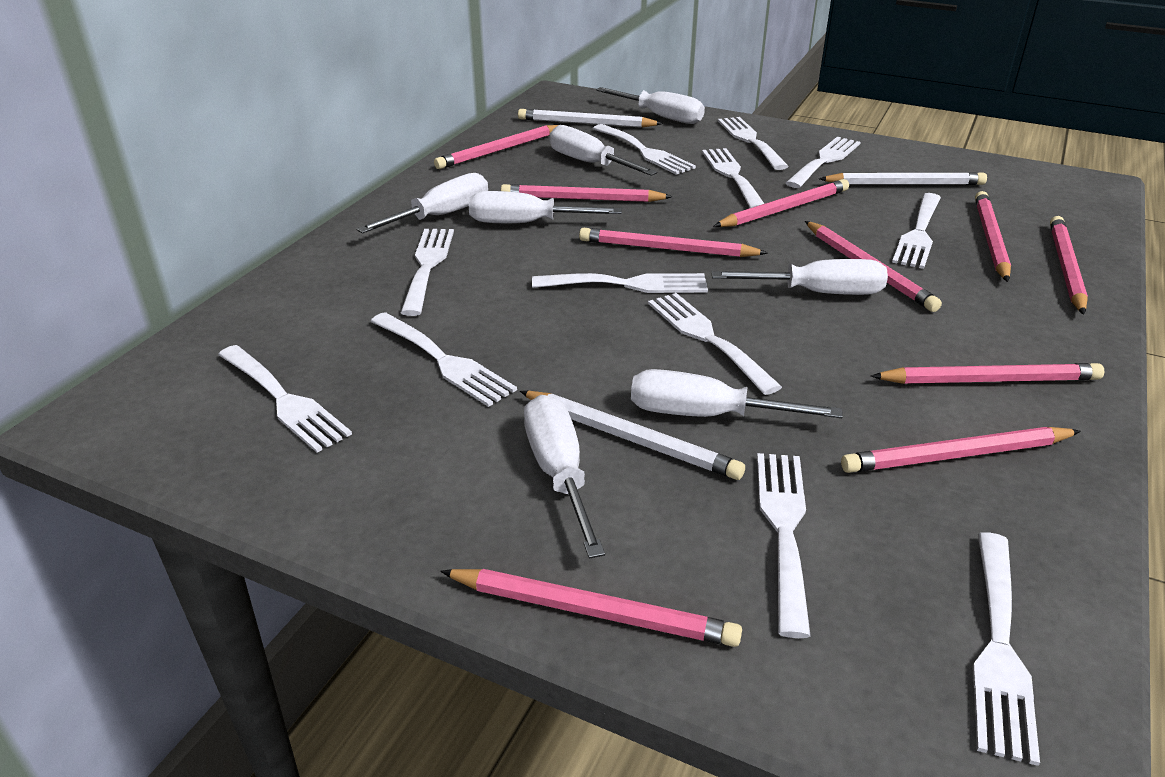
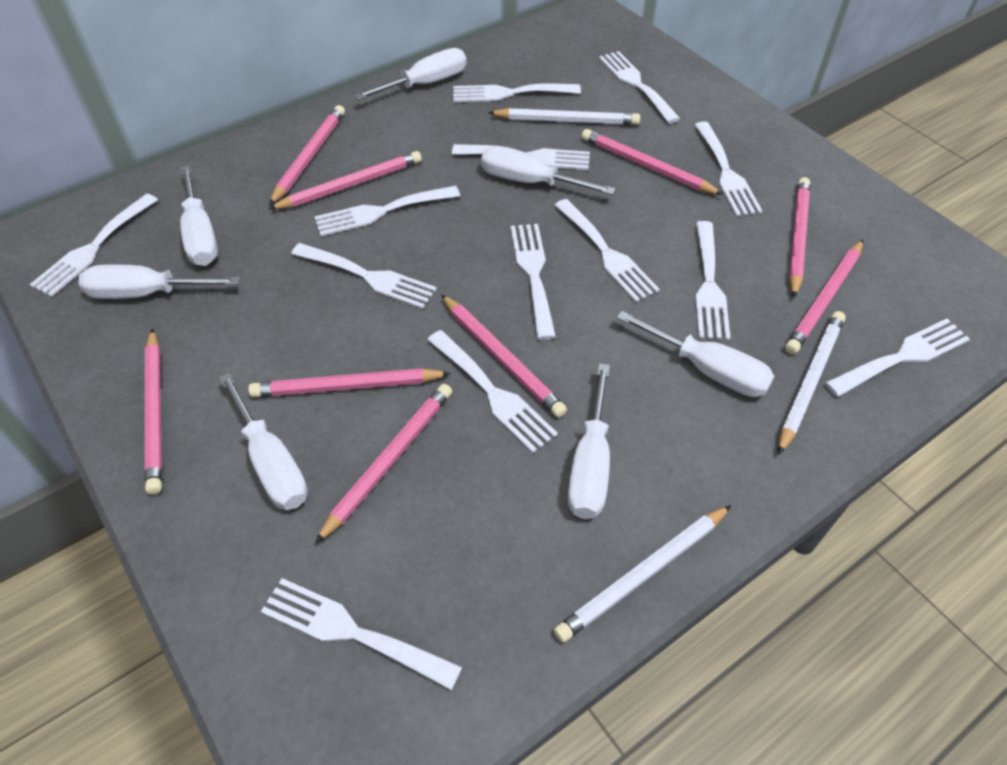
pink pencil: [434,125,558,169] [440,569,742,647] [501,184,673,202] [579,228,767,257] [714,179,849,227] [805,221,942,312] [841,427,1081,473] [871,363,1104,384] [975,191,1011,282] [1050,216,1088,315] = 10 -> [145,328,162,495] [248,368,451,397] [268,151,422,210] [269,105,345,206] [315,384,452,544] [441,294,567,418] [582,129,723,195] [785,240,863,354] [789,177,810,298] = 9
white fork: [218,345,352,453] [370,312,517,407] [400,229,454,316] [532,273,708,293] [593,124,696,175] [648,293,782,395] [702,148,764,208] [718,117,789,170] [757,453,811,638] [786,137,861,188] [892,193,941,269] [973,532,1040,766] = 12 -> [29,193,158,297] [261,578,462,691] [291,243,437,309] [314,186,460,236] [427,330,558,453] [452,144,590,170] [453,83,581,102] [511,224,556,340] [554,199,660,302] [599,51,680,124] [694,121,762,216] [695,221,730,340] [825,319,970,397] = 13

